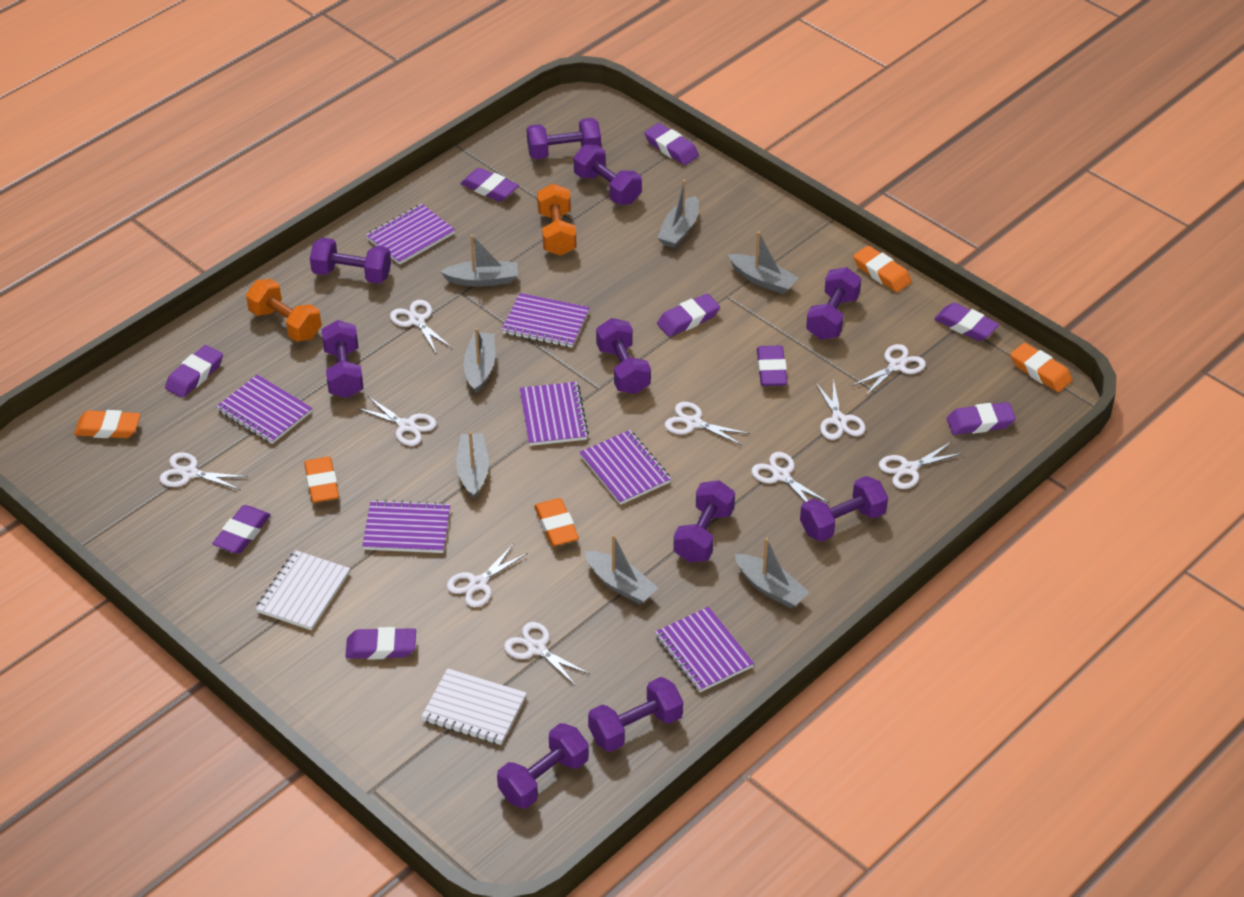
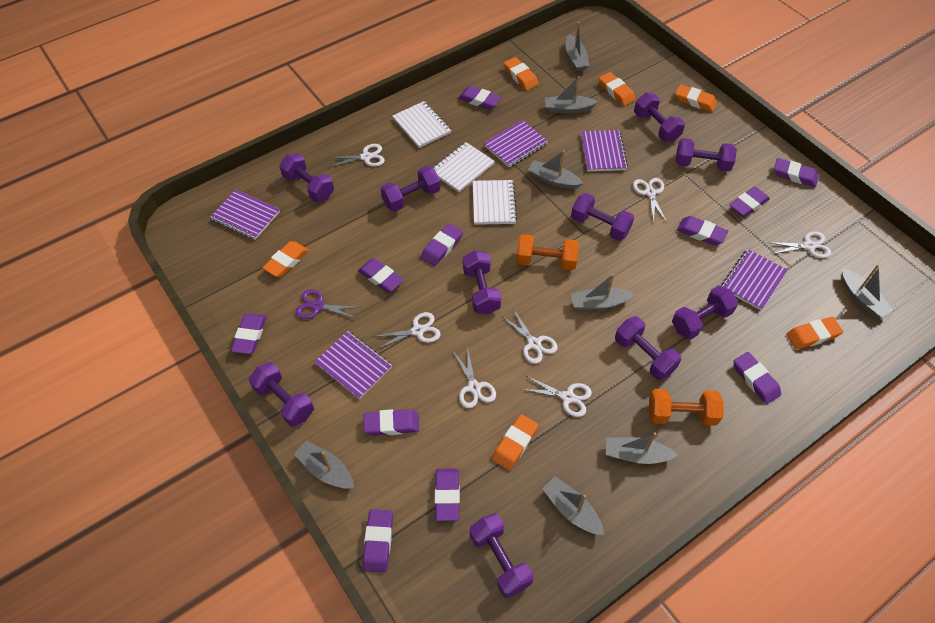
grey boat: [440,235,518,287] [456,432,489,498] [463,328,495,393] [585,534,658,604] [657,180,699,248] [728,231,798,294] [735,538,810,608] = 7 -> [294,440,354,489] [528,150,583,189] [542,476,604,535] [545,76,598,114] [566,22,589,71] [571,274,634,310] [606,432,678,464] [842,264,893,317] = 8
orange eraser: [74,410,141,438] [304,457,339,503] [534,498,579,546] [853,246,912,292] [1010,342,1073,392] = 5 -> [262,241,309,277] [492,414,539,470] [504,57,538,90] [599,72,636,106] [675,85,717,112] [786,317,843,349] = 6
purple eraser: [165,345,223,398] [212,505,271,554] [345,627,416,660] [460,168,519,201] [644,123,699,165] [657,294,720,337] [757,346,788,386] [934,303,999,341] [947,402,1016,435] = 9 -> [231,313,266,354] [358,258,404,293] [363,409,419,436] [363,509,393,573] [421,223,463,266] [435,469,460,521] [458,86,501,110] [677,216,728,245] [730,187,770,217] [734,352,781,404] [774,158,819,187] = 11
purple notebook: [216,374,312,444] [362,499,450,553] [366,204,455,265] [502,293,590,348] [519,382,589,446] [579,430,671,505] [655,607,754,692] = 7 -> [210,190,280,240] [314,331,392,399] [484,120,548,167] [581,130,628,171] [722,249,787,310] = 5
purple scissors: none = 0 -> [295,289,362,319] = 1
white notebook: [255,550,350,630] [421,668,527,745] = 2 -> [392,101,452,148] [432,142,495,192] [472,180,517,225] = 3
white scissors: [159,452,248,490] [356,396,437,446] [390,300,453,355] [446,545,528,607] [504,622,590,686] [665,402,750,446] [751,452,829,503] [815,379,866,440] [851,344,926,396] [879,442,963,489] = 10 -> [327,144,385,167] [373,312,441,349] [453,347,496,408] [502,309,558,364] [521,376,592,417] [633,178,667,223] [767,231,831,258] = 7

